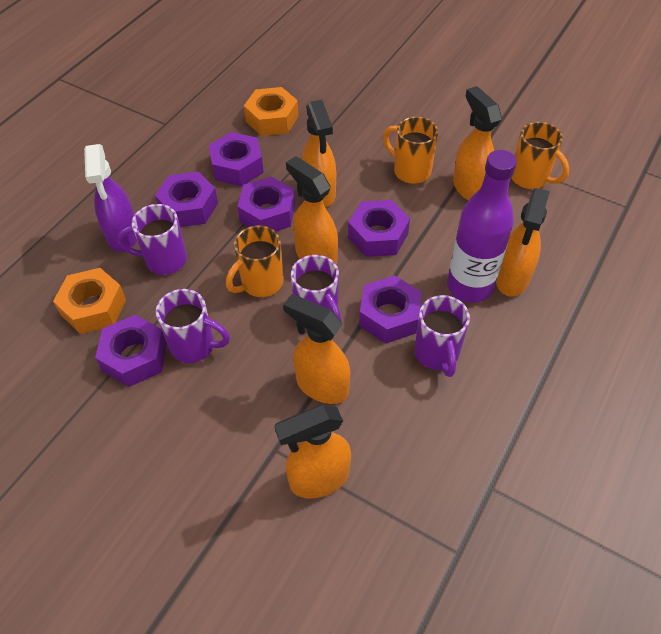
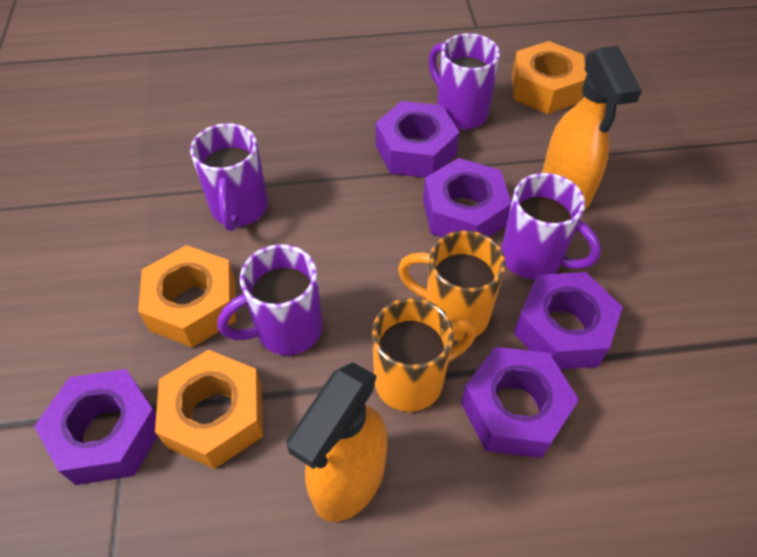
orange mug: [226,225,284,297] [383,116,438,184] [511,122,569,189] = 3 -> [372,298,476,412] [398,230,506,341] = 2
orange nut: [53,268,126,334] [244,87,299,136] = 2 -> [138,245,236,348] [155,350,263,469] [512,41,587,114] = 3
orange spray bottle: [274,404,351,498] [283,294,351,404] [286,156,338,265] [302,100,336,207] [453,86,502,201] [496,188,550,297] = 6 -> [286,362,387,522] [542,46,642,210] = 2
purple bottle: [447,150,517,303] = 1 -> none = 0
purple nut: [95,315,167,387] [155,172,218,227] [209,132,264,186] [237,177,295,231] [348,200,410,257] [359,275,422,343] = 6 -> [34,369,158,485] [376,101,460,178] [423,158,512,237] [461,347,579,458] [514,272,623,369] = 5
purple spray bottle: [84,144,137,252] = 1 -> none = 0

